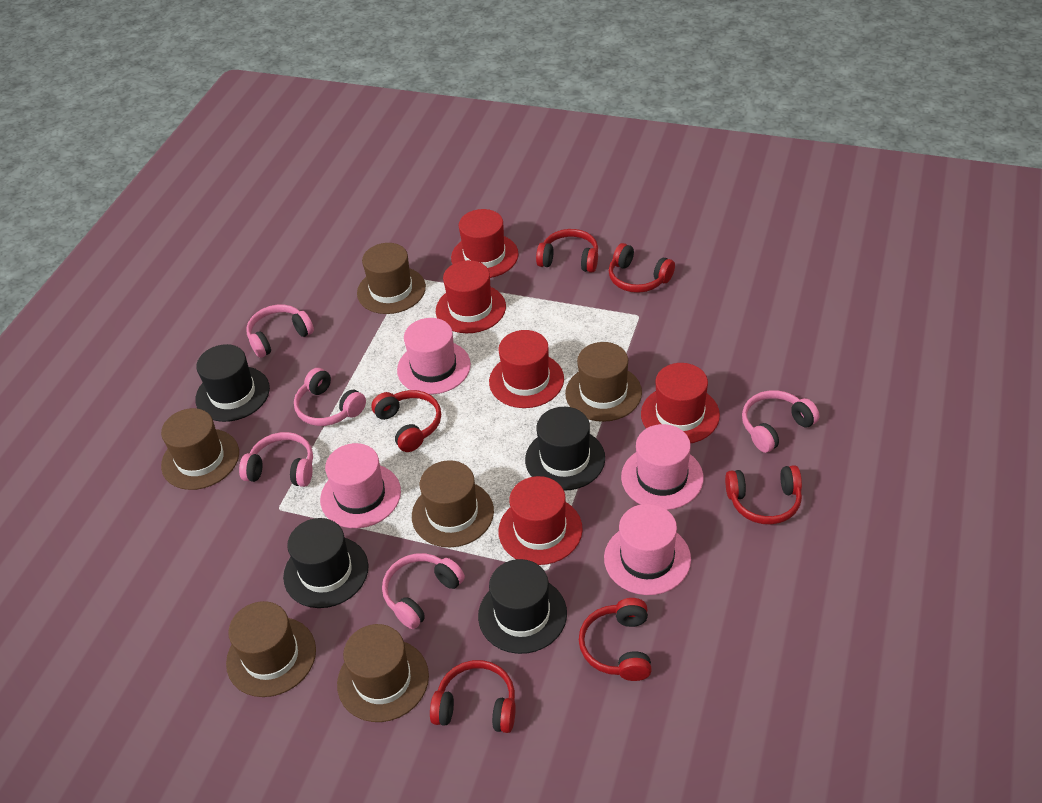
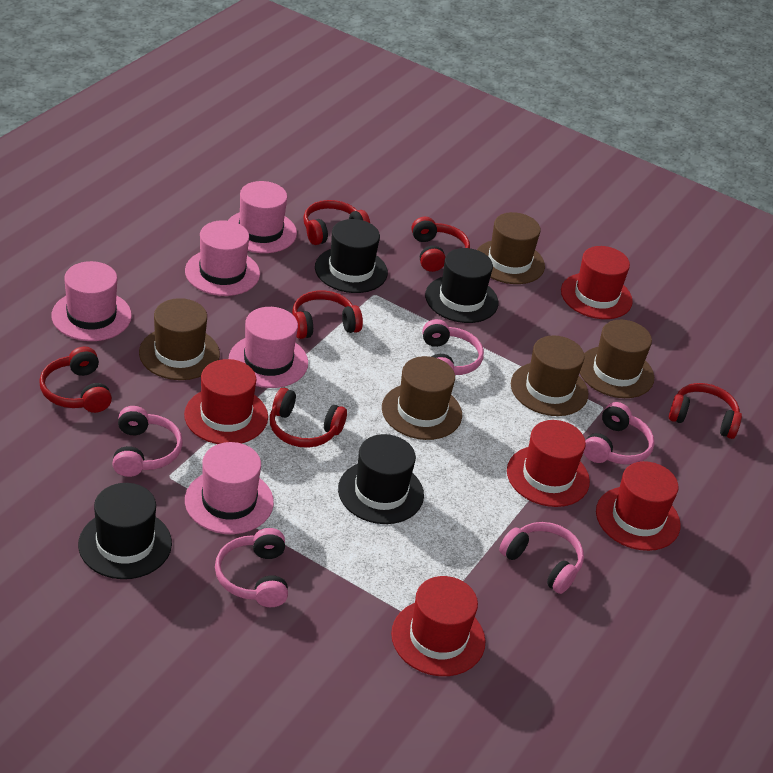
brown hat: [161,408,239,490] [226,601,316,697] [337,624,429,722] [357,243,426,314] [412,460,494,547] [565,342,642,422] = 6 -> [139,298,220,380] [382,356,462,440] [477,212,545,284] [511,335,588,416] [580,320,654,398] = 5
pink hat: [320,443,401,528] [397,318,471,395] [604,504,691,595] [621,424,704,510] = 4 -> [51,261,132,341] [185,220,260,296] [185,442,274,534] [228,181,297,253] [229,307,308,388] = 5

